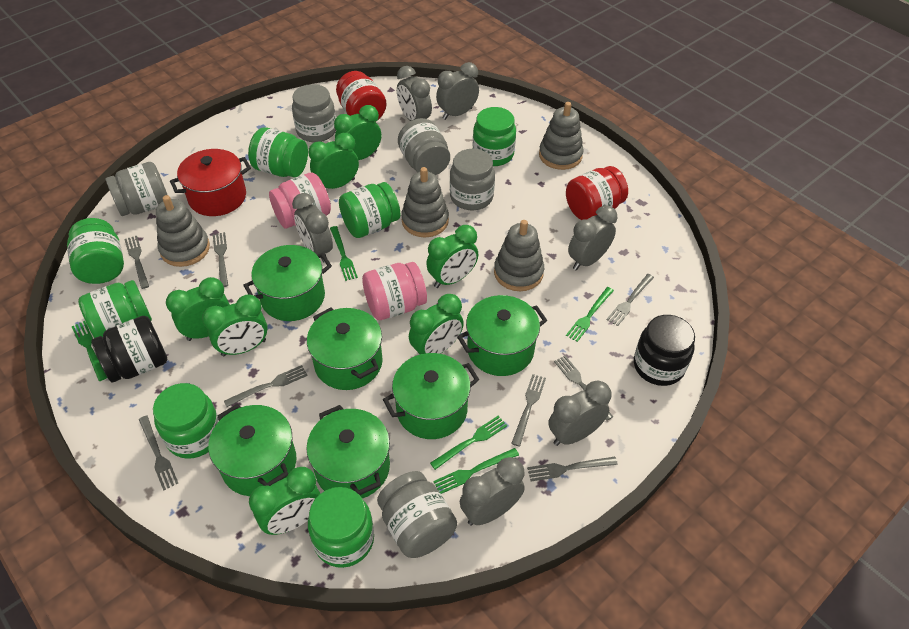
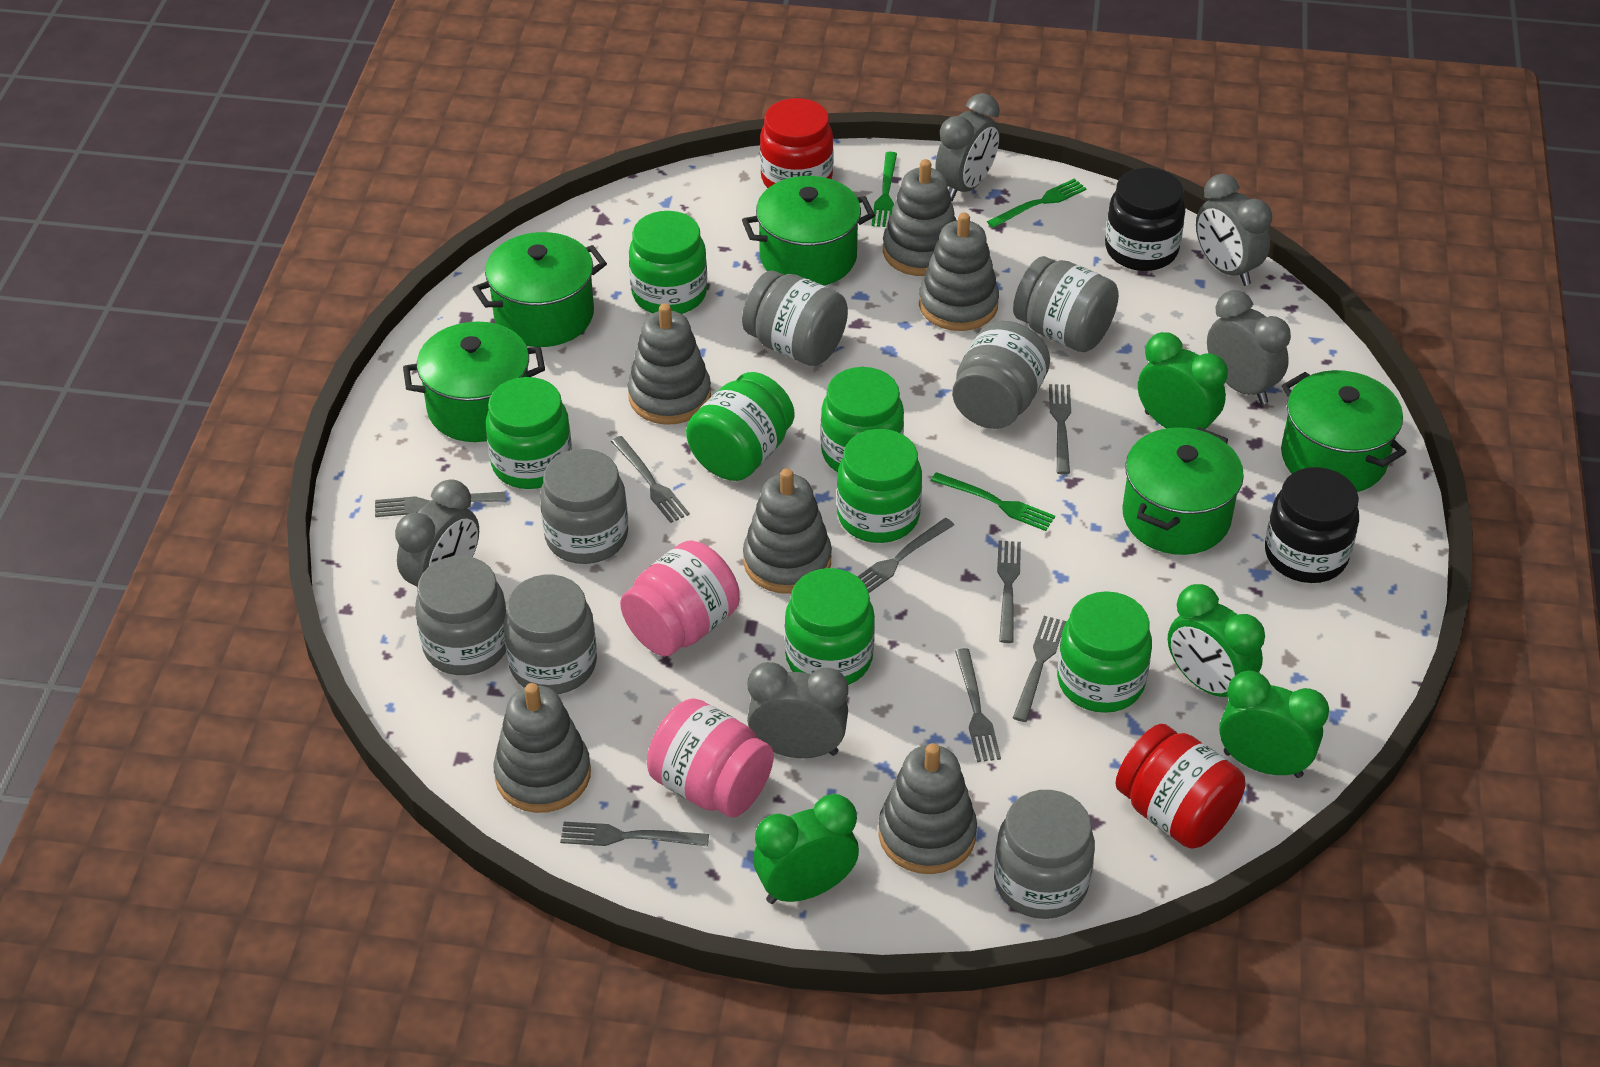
green clock: [166,277,230,341] [202,294,268,356] [249,467,321,535] [308,133,359,189] [334,105,382,160] [409,294,464,355] [426,225,478,288] = 7 -> [753,794,859,904] [1138,332,1228,429] [1168,584,1265,697] [1219,670,1329,778] = 4
green fork: [71,321,107,381] [330,226,358,281] [430,416,507,470] [433,448,519,494] [566,287,614,342] = 5 -> [871,152,897,227] [931,472,1055,531] [987,178,1087,228] = 3
green pot: [208,404,296,496] [243,245,332,321] [306,405,390,498] [307,308,383,390] [383,353,479,439] [457,295,547,376] = 6 -> [403,321,545,442] [473,232,607,347] [742,176,875,285] [1122,427,1244,555] [1281,370,1406,492] = 5
grey clock: [292,193,333,263] [397,66,432,121] [436,62,479,120] [460,457,525,525] [548,380,611,446] [568,205,617,270] = 6 -> [395,479,479,587] [747,662,848,758] [935,93,1000,202] [1196,174,1272,286] [1207,290,1291,405] = 5
grey jar: [106,162,167,216] [292,84,336,142] [377,471,457,558] [398,118,450,175] [450,149,495,210] = 5 -> [415,556,507,675] [503,575,597,694] [540,449,628,564] [742,270,848,366] [952,321,1050,429] [994,790,1095,919] [1013,256,1119,352] = 7
grey stacking toy: [156,195,210,267] [401,167,449,238] [494,220,544,291] [539,102,584,170] = 4 -> [493,683,591,813] [628,303,711,425] [743,468,832,594] [878,743,977,874] [883,159,956,276] [919,212,999,331] = 6
red pot: [170,149,251,216] = 1 -> none = 0

